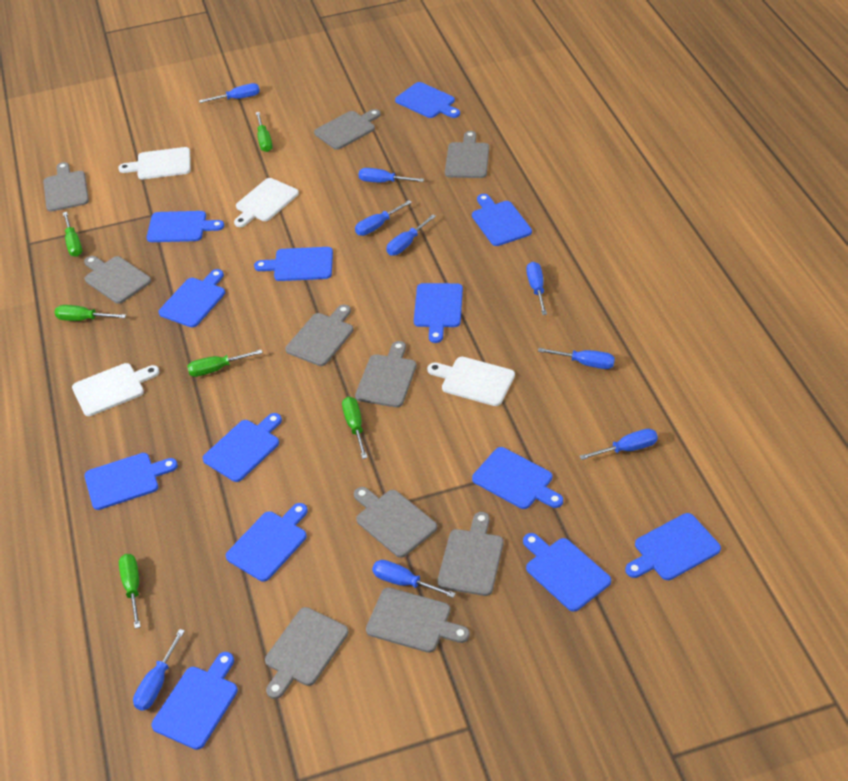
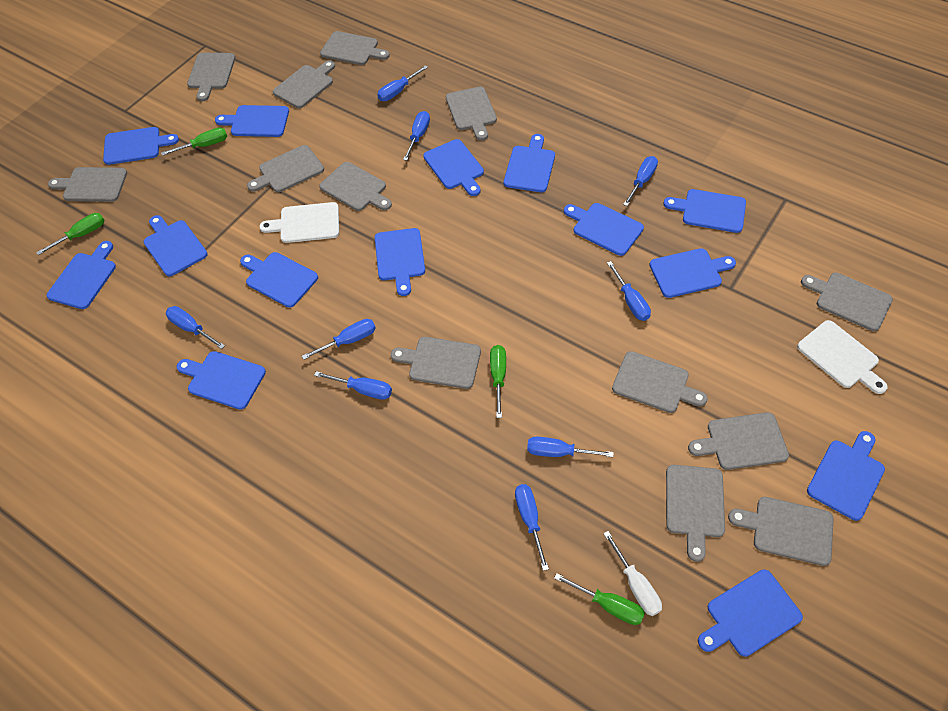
blue cutting board: [84,453,178,510] [147,211,224,242] [151,652,238,750] [159,269,225,327] [203,413,282,482] [226,503,308,581] [254,247,333,281] [395,82,460,118] [414,283,463,343] [472,194,532,246] [472,447,563,509] [523,533,611,612] [625,513,721,580] = 13 -> [47,241,116,309] [103,127,179,165] [144,215,208,276] [177,351,266,410] [215,105,289,137] [240,252,318,308] [375,228,425,296] [423,139,484,196] [504,134,555,192] [564,203,644,256] [649,248,736,298] [663,189,746,233] [698,569,803,657] [807,431,885,521] = 14
green screwdriver: [55,305,126,321] [63,212,82,257] [119,554,141,629] [187,349,263,377] [256,112,273,152] [342,397,368,459] = 6 -> [36,213,105,255] [161,128,227,156] [490,345,506,418] [554,573,645,625] = 4
grey cutting board: [43,162,89,212] [84,256,151,304] [265,607,349,699] [286,305,353,366] [314,109,381,150] [354,487,437,558] [355,341,416,407] [366,588,470,653] [437,512,503,596] [445,131,489,178] = 10 -> [48,167,127,202] [187,53,236,101] [247,145,324,192] [273,60,335,108] [319,162,392,211] [320,31,390,65] [391,337,481,389] [446,87,497,141] [612,351,708,413] [666,465,725,562] [688,412,789,470] [728,497,834,566] [801,273,893,331] = 13
white cutting board: [72,363,159,416] [118,147,191,179] [234,178,299,227] [427,357,515,406] = 4 -> [259,202,339,243] [797,320,888,394] = 2
white screwdriver: none = 0 -> [603,531,662,616] = 1

